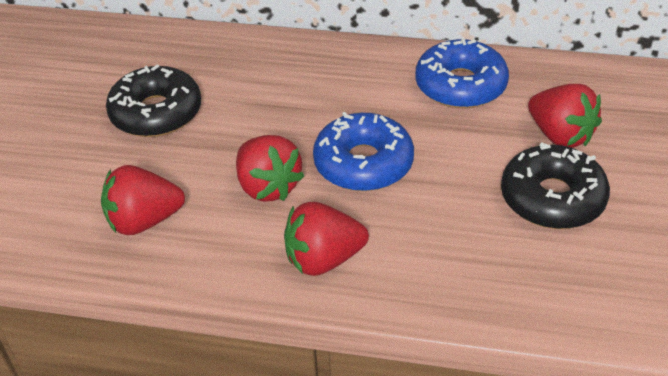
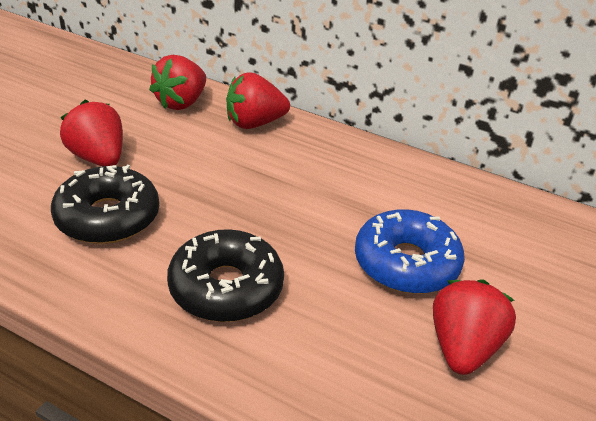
blue donut: [313,112,414,191] [415,38,509,108] = 2 -> [355,209,465,294] = 1

